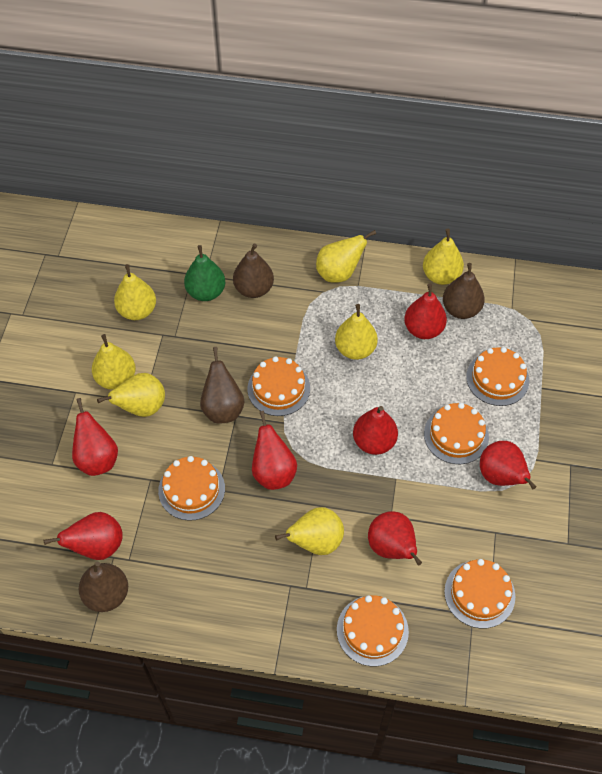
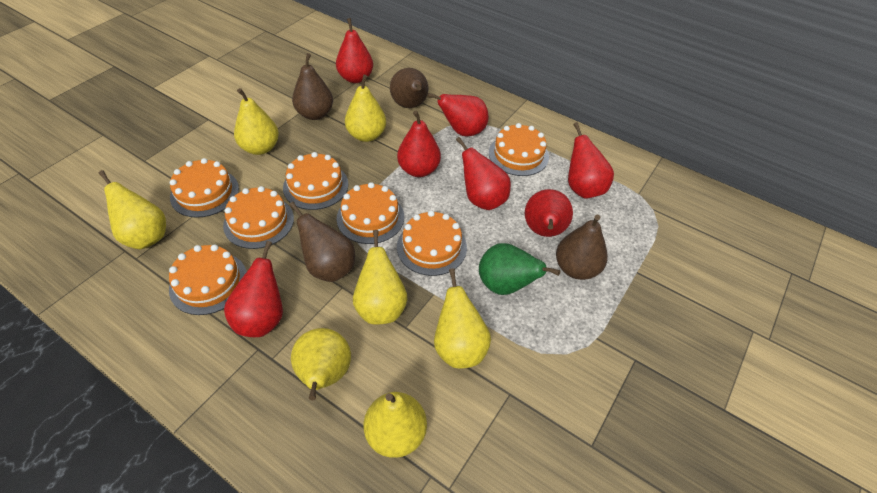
orange cake: [158,456,225,521] [247,356,310,416] [337,595,409,666] [424,403,489,464] [444,559,515,629] [466,347,529,406] = 6 -> [169,244,247,315] [170,158,239,218] [223,186,294,249] [283,152,349,210] [337,182,404,244] [397,211,467,276] [489,123,549,176] = 7

